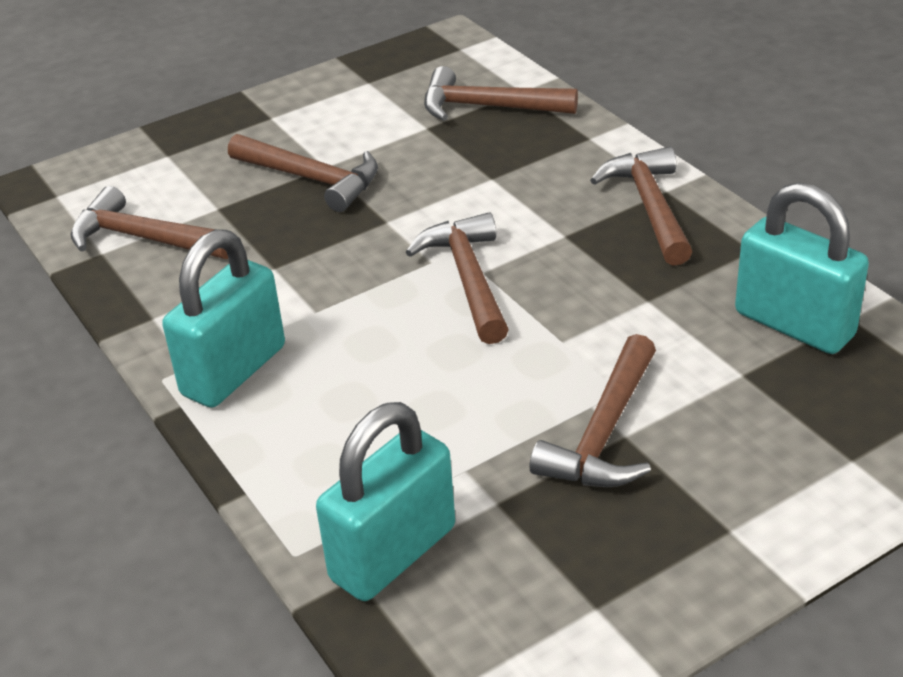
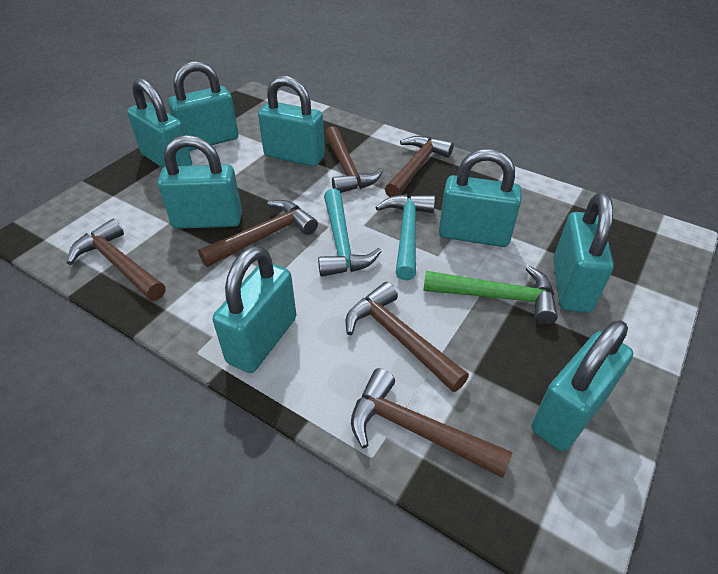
green hammer: none = 0 -> [423,266,558,325] = 1
turquoise hammer: none = 0 -> [318,189,382,277] [375,194,435,280] = 2
turquoise padlock: [162,229,285,408] [316,402,455,601] [735,182,869,354] = 3 -> [127,78,192,168] [158,135,242,229] [168,61,239,151] [213,246,296,373] [258,76,325,167] [439,149,522,247] [531,320,633,451] [553,193,614,313] = 8

